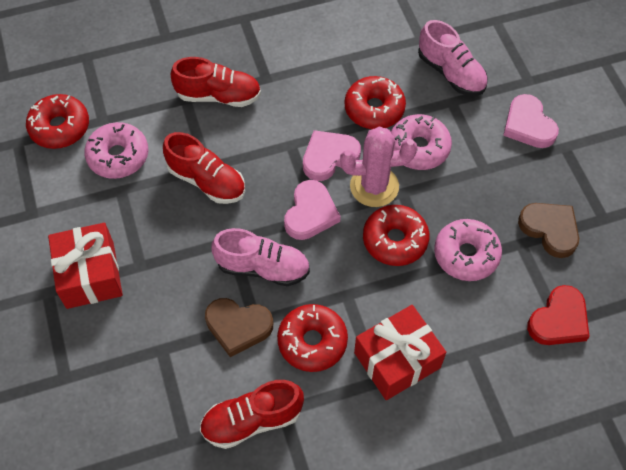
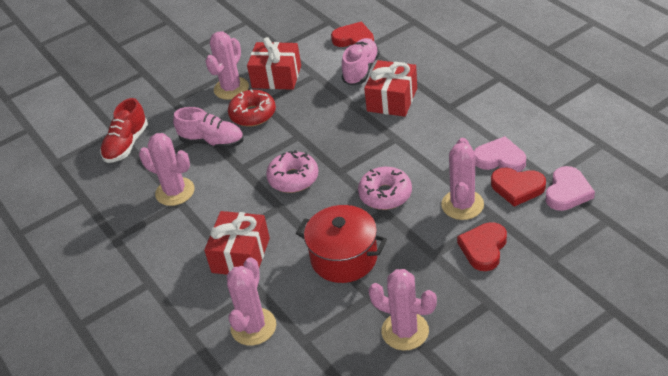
brown heart: [205,298,273,357] [518,203,579,258] = 2 -> none = 0
pink cactus: [340,127,417,207] = 1 -> [139,133,195,206] [205,31,249,100] [227,257,276,346] [368,269,437,350] [441,138,484,220] = 5
pink donut: [84,122,149,179] [391,114,452,170] [434,219,502,281] = 3 -> [266,150,318,193] [358,167,412,210] = 2
pink heart: [284,180,341,240] [303,130,361,181] [503,94,559,148] = 3 -> [474,136,526,172] [546,166,595,211] = 2
red donut: [26,94,89,149] [277,304,348,372] [345,76,406,129] [363,205,430,266] = 4 -> [228,90,276,127] = 1
red gift: [48,223,123,309] [354,305,446,400] = 2 -> [204,211,270,275] [247,37,301,90] [364,60,417,117] = 3
red heart: [527,285,590,345] = 1 -> [331,22,374,47] [457,222,507,271] [491,168,546,207] = 3
red pot: none = 0 -> [296,205,387,283] = 1
red shoe: [163,132,245,204] [171,57,261,107] [200,380,304,449] = 3 -> [100,98,148,163] = 1

